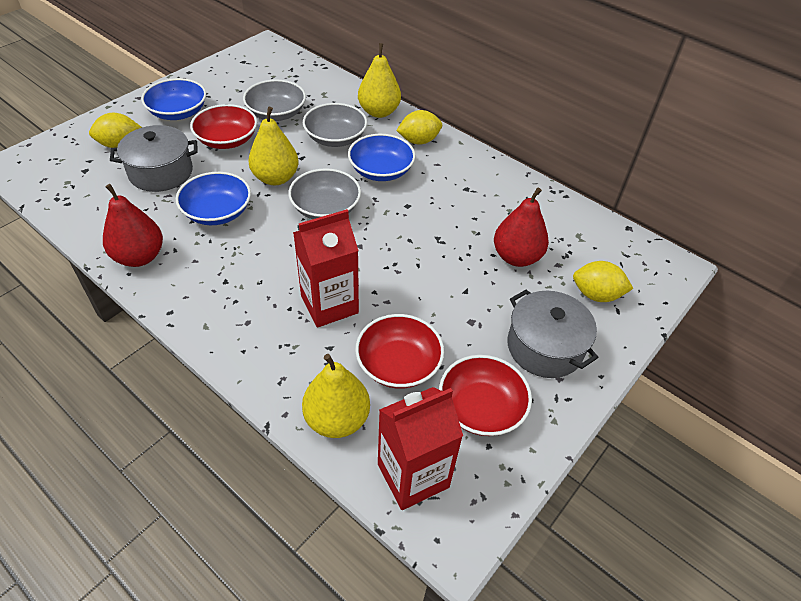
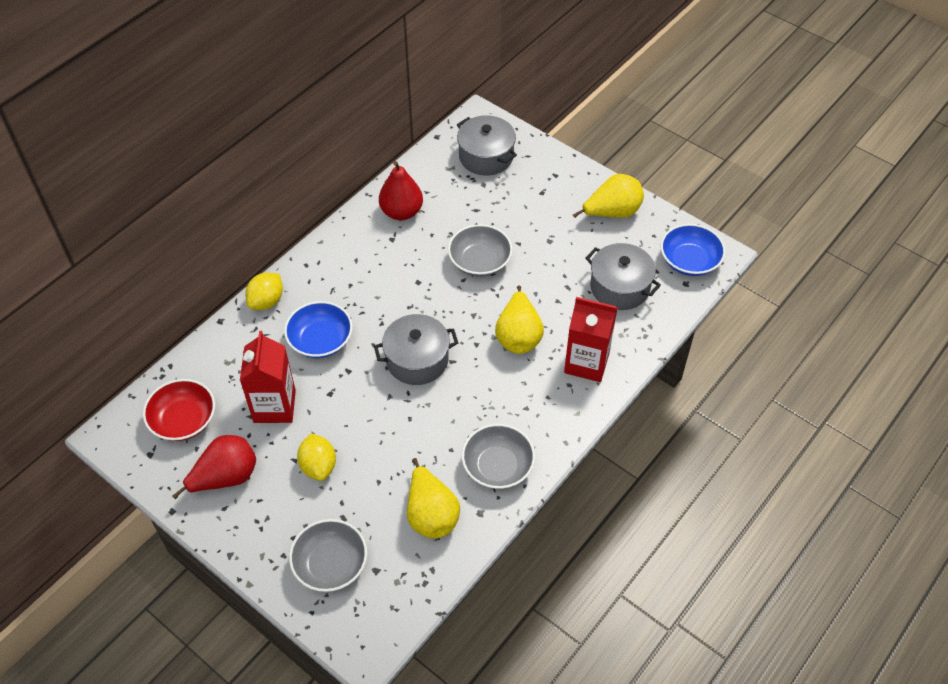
blue bowl: [141,78,206,120] [176,172,251,225] [348,134,415,181] = 3 -> [284,301,353,358] [661,224,726,276] = 2
grey pot: [110,125,198,192] [507,290,598,378] = 2 -> [374,314,458,385] [457,115,517,176] [585,243,661,310] = 3
red bowl: [190,104,257,149] [355,314,444,389] [439,355,532,436] = 3 -> [143,379,215,441] = 1
yellow lemon: [89,113,142,148] [396,110,442,145] [573,261,633,302] = 3 -> [245,273,283,310] [297,434,336,481] = 2

